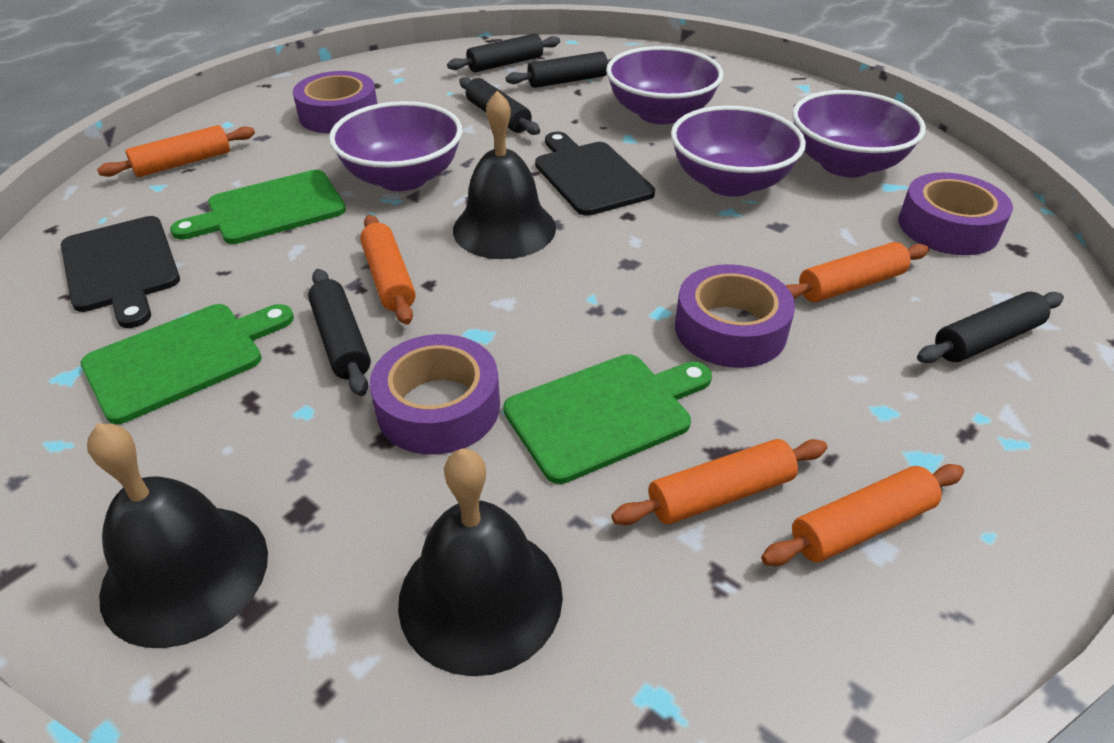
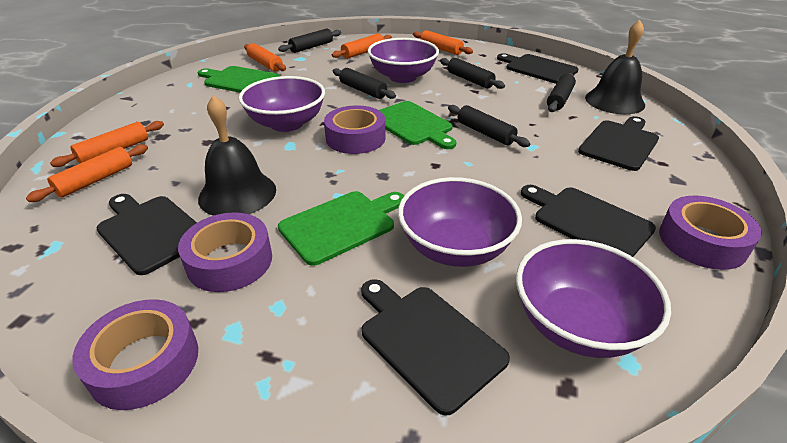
black bell: [87,423,268,648] [398,448,563,676] [453,91,556,259] = 3 -> [198,95,276,216] [585,20,645,114] = 2
black cutting board: [61,216,180,328] [535,132,655,216] = 2 -> [97,194,197,275] [361,279,510,416] [497,53,578,84] [521,185,656,257] [578,116,659,171] = 5

